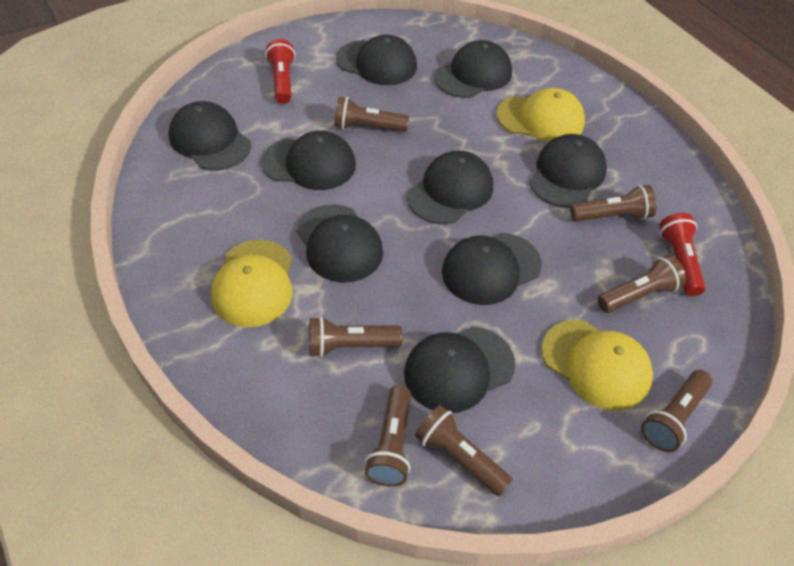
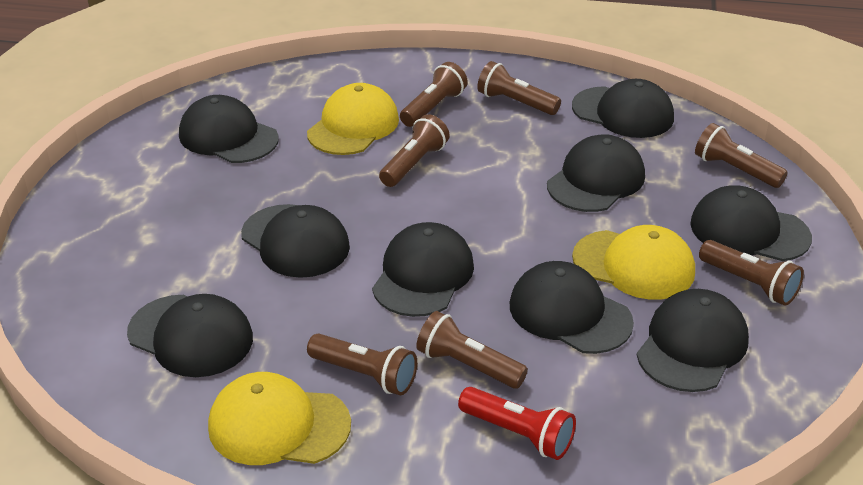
red flashlight: [265,39,295,104] [659,213,705,296] = 2 -> [458,387,576,460] = 1

